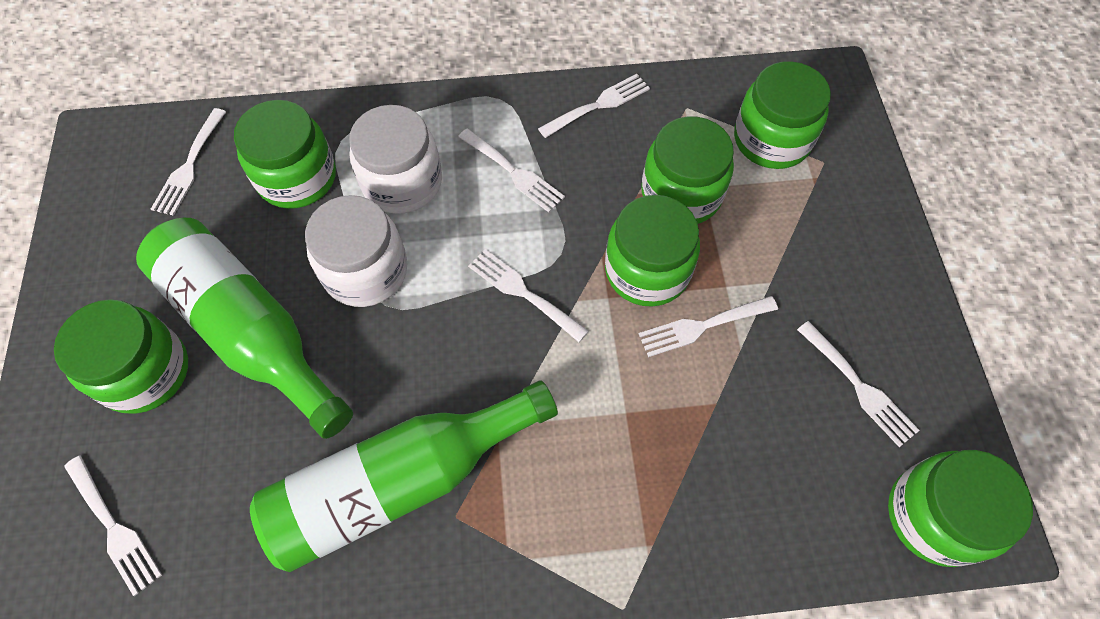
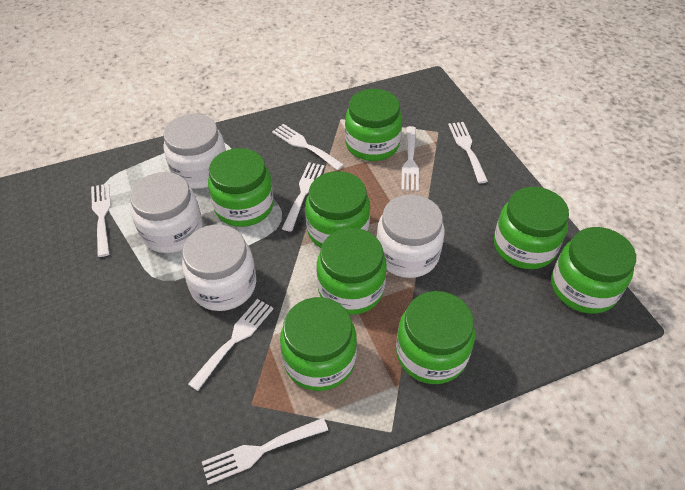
green bottle: [136,218,353,439] [250,380,558,572] = 2 -> none = 0
green jar: [54,299,188,414] [234,100,336,209] [605,195,700,307] [641,116,734,224] [734,61,831,169] [888,450,1033,567] = 6 -> [208,148,274,227] [280,297,357,391] [305,171,370,248] [316,228,387,315] [345,89,402,161] [396,291,475,384] [494,187,569,269] [552,227,636,314] = 8
white jar: [305,195,408,307] [349,105,442,214] = 2 -> [130,172,203,253] [163,114,226,189] [182,225,256,311] [376,194,444,278] = 4

